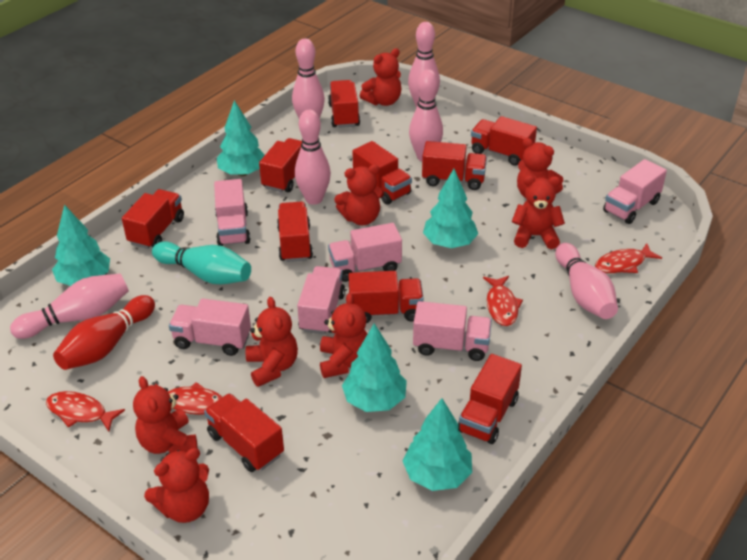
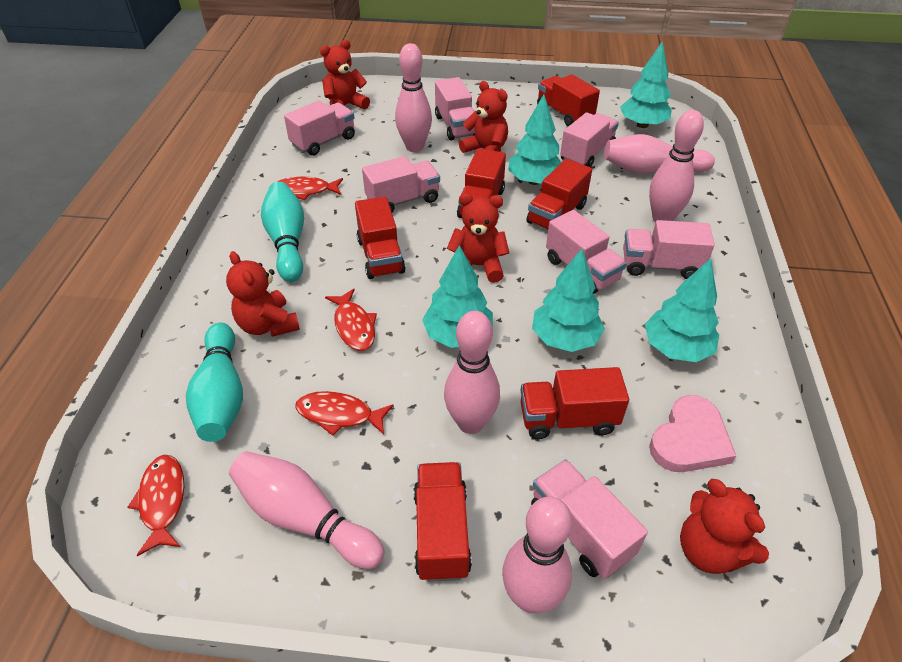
pink heart: none = 0 -> [649,395,736,472] = 1
pink truck: [169,298,251,356] [214,179,251,246] [297,266,345,334] [328,223,402,282] [413,301,492,361] [603,159,667,224] = 6 -> [284,100,355,156] [362,156,440,212] [435,77,475,141] [531,459,648,579] [546,210,627,294] [560,112,619,167] [623,220,715,279] = 7
red bowling pin: [53,295,155,370] = 1 -> none = 0
red teddy bear: [133,376,198,454] [144,448,209,523] [246,297,298,387] [320,293,367,378] [334,164,384,225] [360,48,402,106] [512,175,565,249] [517,138,563,198] = 8 -> [226,251,300,337] [320,40,370,109] [447,193,509,283] [459,81,508,153] [680,479,769,574] = 5
red truck: [122,189,184,249] [204,393,284,472] [259,138,302,192] [277,202,313,262] [328,80,360,128] [349,271,424,323] [352,141,412,205] [422,141,487,190] [458,354,522,444] [471,116,537,166] = 10 -> [355,197,406,279] [413,462,472,582] [457,148,506,218] [521,367,629,439] [526,159,592,230] [537,74,600,126] = 6
turquoise bowling pin: [152,241,251,284] = 1 -> [186,322,243,442] [261,182,304,282] = 2

